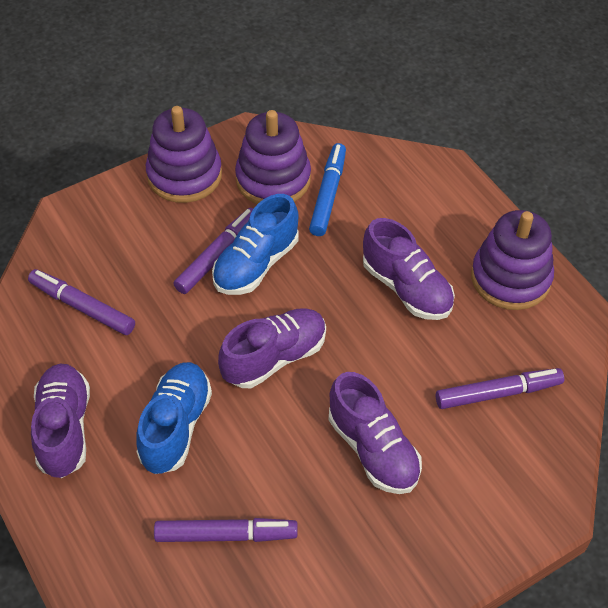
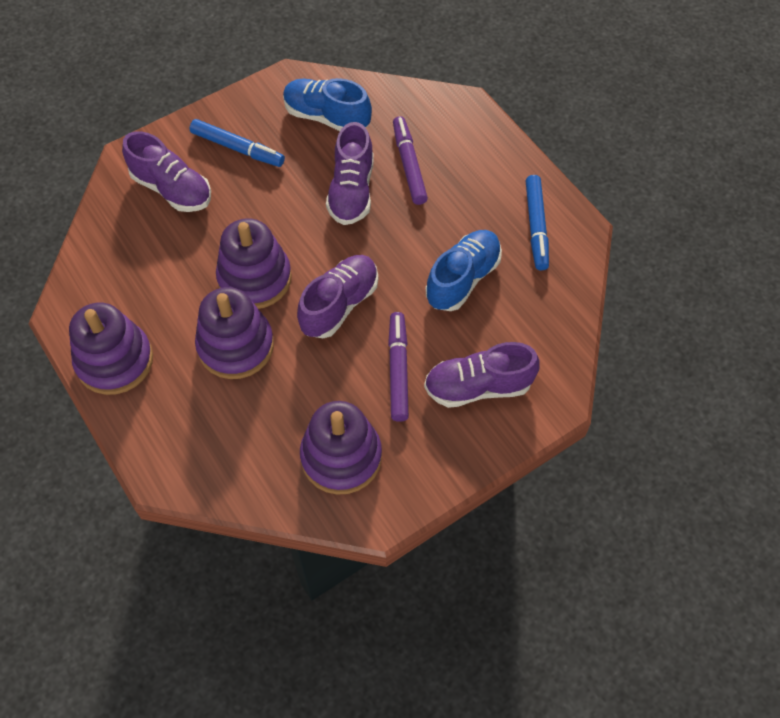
blue marker: [309,143,346,236] = 1 -> [190,119,285,167] [525,175,549,271] = 2
purple marker: [28,269,135,335] [154,518,298,542] [173,208,254,294] [436,368,564,409] = 4 -> [388,312,409,422] [393,116,428,205] = 2
purple stacking toy: [146,106,222,203] [235,110,311,204] [471,210,554,310] = 3 -> [69,303,153,395] [195,287,274,379] [216,218,292,309] [300,401,382,495] = 4

